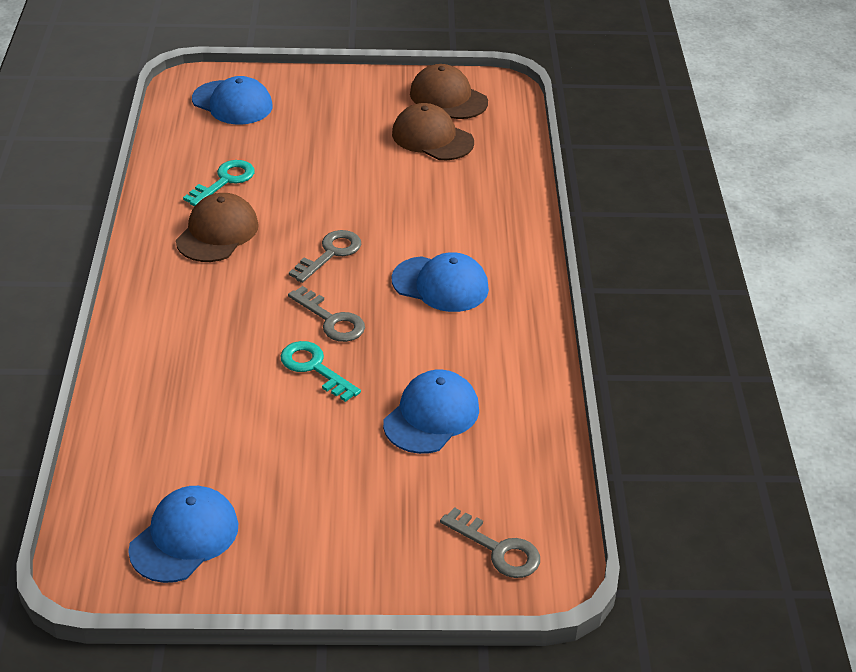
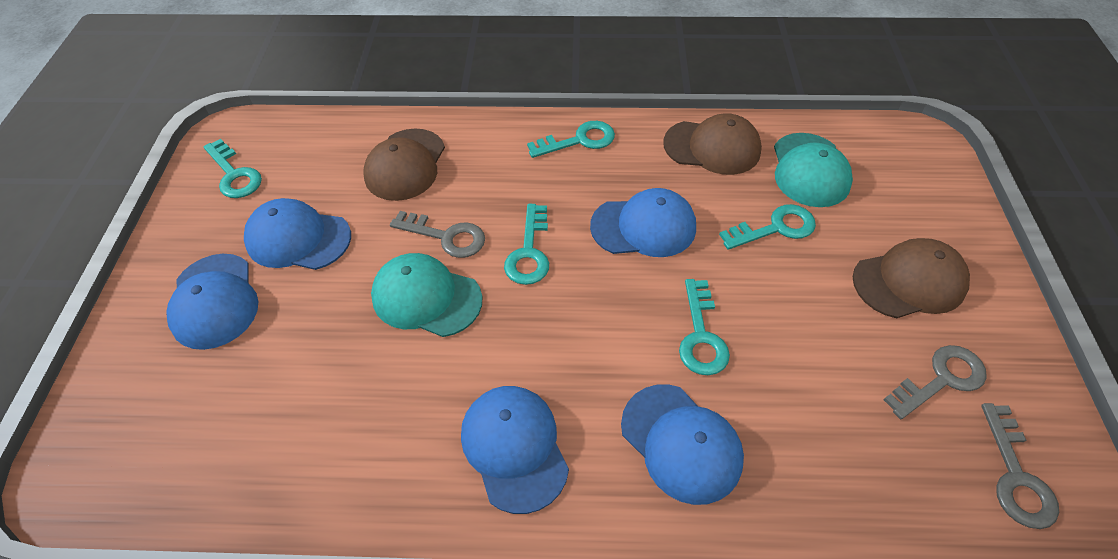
blue cap: [128,486,238,583] [192,76,273,125] [383,370,479,454] [392,252,489,312] = 4 -> [166,254,259,350] [244,198,351,270] [461,386,569,514] [590,188,696,257] [621,384,744,505] = 5
turquoise cap: none = 0 -> [371,253,482,337] [774,133,853,207] = 2
turquoise key: [183,160,255,207] [281,341,361,402] = 2 -> [203,139,262,198] [504,204,549,285] [527,121,615,158] [679,279,730,375] [719,204,816,250] = 5

